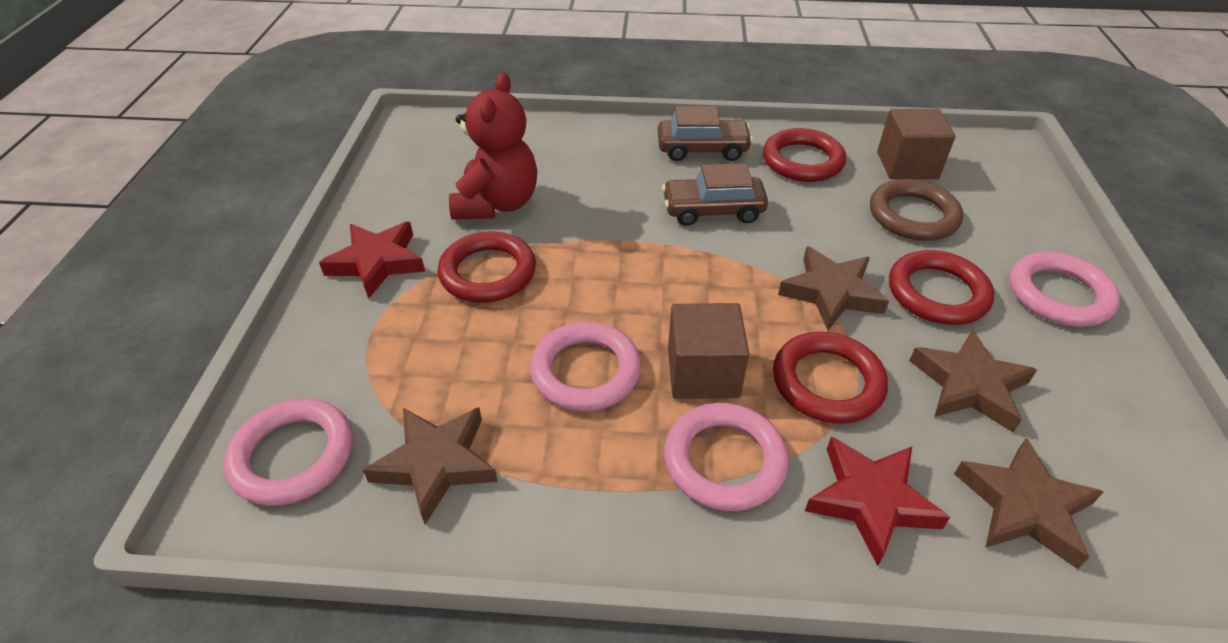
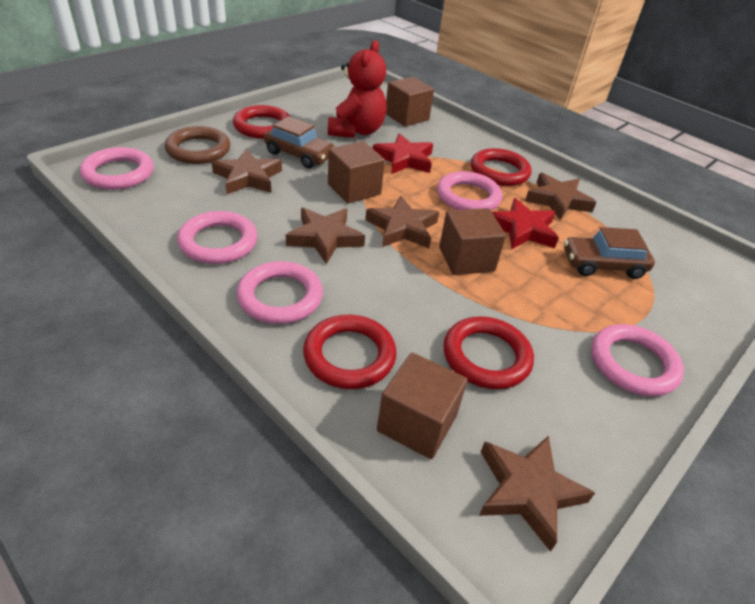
brown cube: [668,303,749,399] [877,109,955,179] = 2 -> [328,141,385,204] [377,353,468,459] [386,77,434,127] [439,208,506,275] = 4
brown star: [363,407,498,524] [778,246,889,330] [909,329,1037,432] [954,438,1103,569] = 4 -> [212,149,282,194] [286,208,365,264] [365,196,439,248] [479,436,595,552] [525,173,597,220] = 5
pink ring: [224,398,353,506] [530,322,641,411] [664,403,789,511] [1009,252,1120,327] = 4 -> [80,147,154,190] [177,211,258,264] [237,261,323,324] [437,171,502,210] [591,324,684,396] = 5

